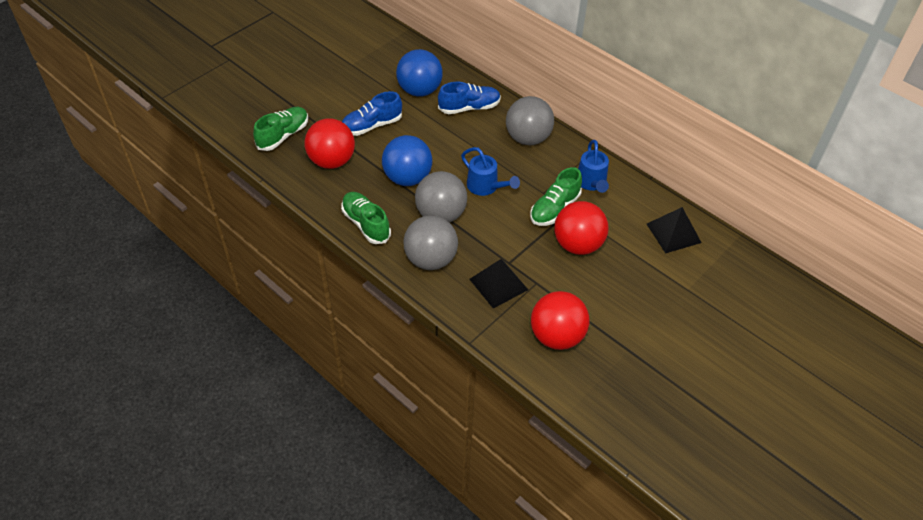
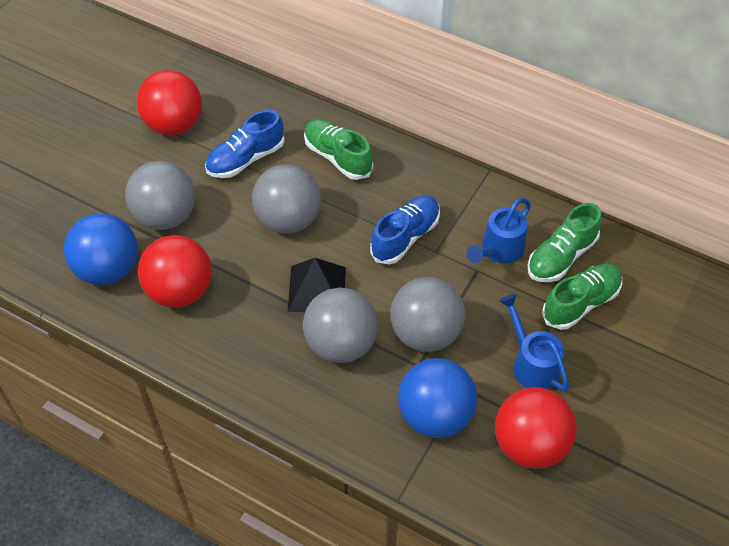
black pyramid: [469,259,528,309] [647,207,702,253] = 2 -> [288,258,346,312] = 1
grey ball: [403,215,458,270] [415,171,467,223] [506,96,554,145] = 3 -> [125,161,195,230] [252,164,321,234] [303,287,378,363] [390,277,465,352] = 4

